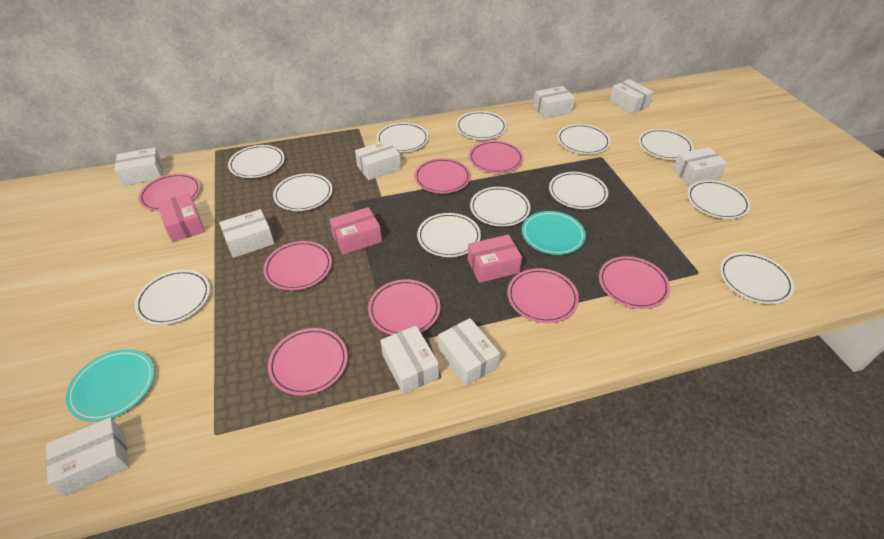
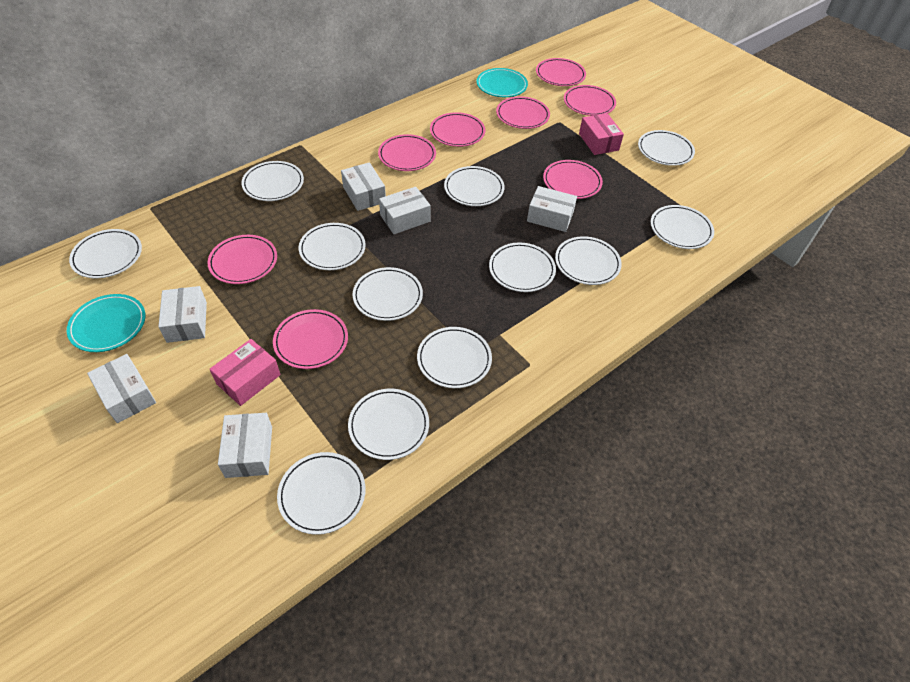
pink box: [157,193,205,242] [330,207,382,255] [467,234,522,283] = 3 -> [209,339,281,406] [579,113,624,155] = 2
white box: [46,417,130,497] [115,148,163,186] [219,209,275,258] [355,140,401,180] [380,326,439,394] [438,318,500,386] [533,86,575,118] [609,79,653,114] [673,147,727,186] = 9 -> [87,354,156,423] [158,286,207,343] [218,413,272,478] [341,162,386,211] [379,187,431,234] [527,186,577,232] = 6

